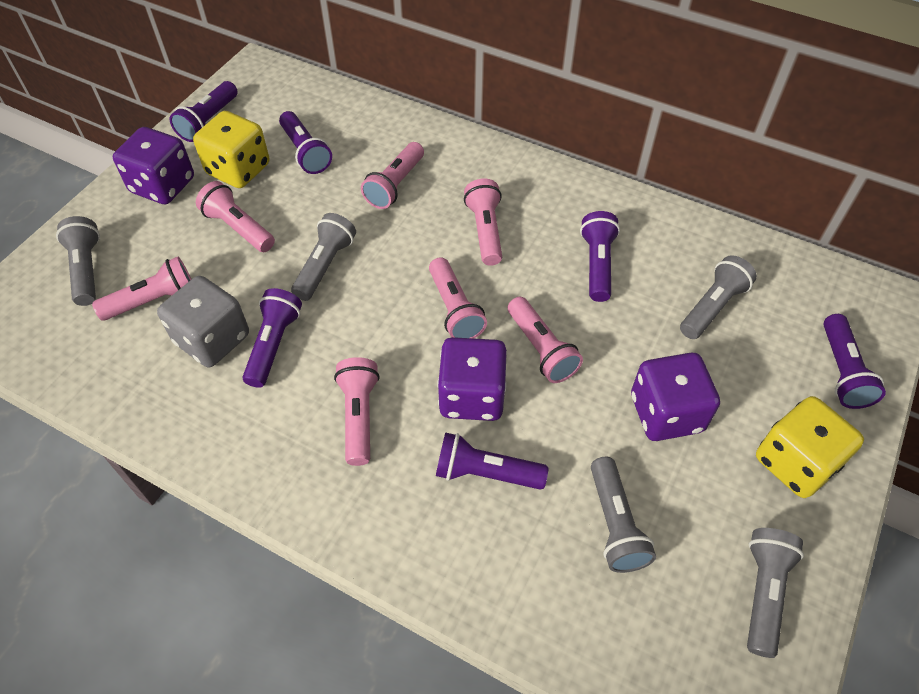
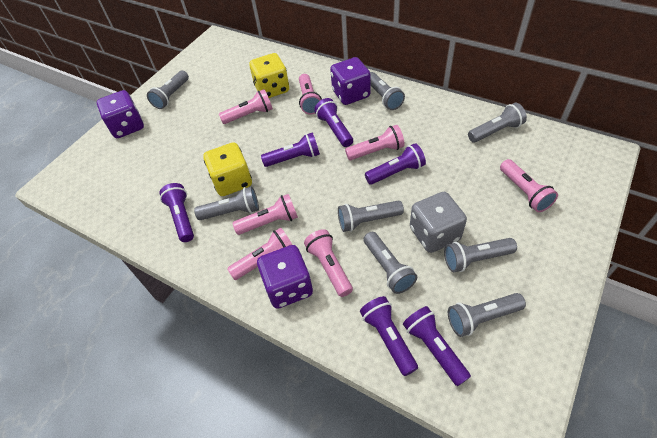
grey flashlight: [56,216,100,306] [291,213,356,301] [591,457,656,573] [680,255,757,339] [747,528,804,658] = 5 -> [147,71,189,109] [194,186,259,220] [338,200,404,232] [363,232,417,294] [370,72,405,110] [444,238,517,272] [448,293,526,337] [468,103,527,143] = 8

